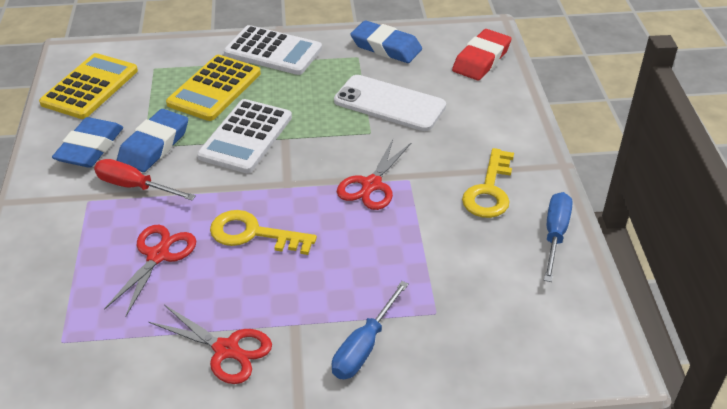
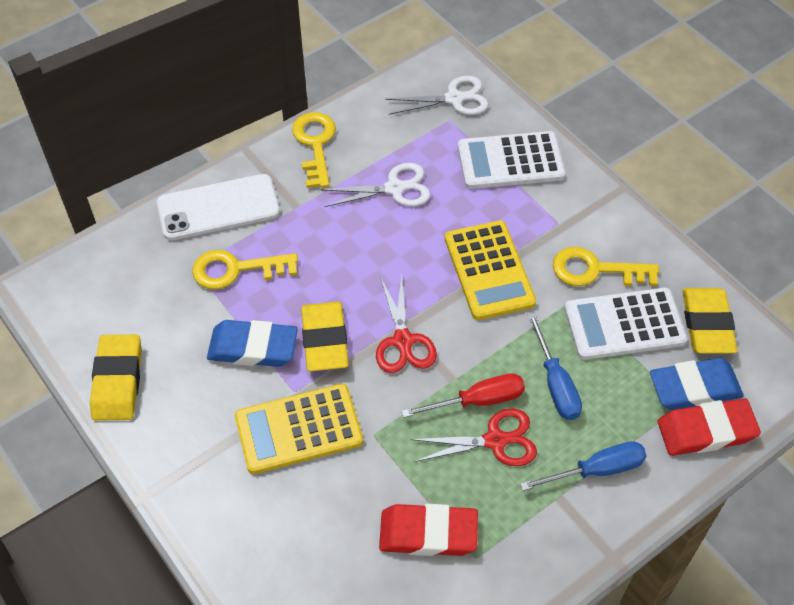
blue eraser: [52,117,123,168] [117,109,188,172] [350,20,422,63] = 3 -> [207,320,298,367] [650,358,744,410] = 2
red eraser: [452,29,511,80] = 1 -> [379,504,478,556] [658,398,761,456] = 2
red scissors: [104,225,196,317] [149,305,272,384] [337,139,411,210] = 3 -> [376,275,437,373] [410,408,537,466] = 2
white scissors: none = 0 -> [322,163,431,207] [385,76,489,115] = 2
yellow eraser: none = 0 -> [90,334,142,421] [301,302,349,371] [682,288,738,354] = 3
yellow key: [210,210,317,255] [462,148,514,218] = 2 -> [192,250,298,290] [292,112,336,188] [553,247,659,286] = 3

